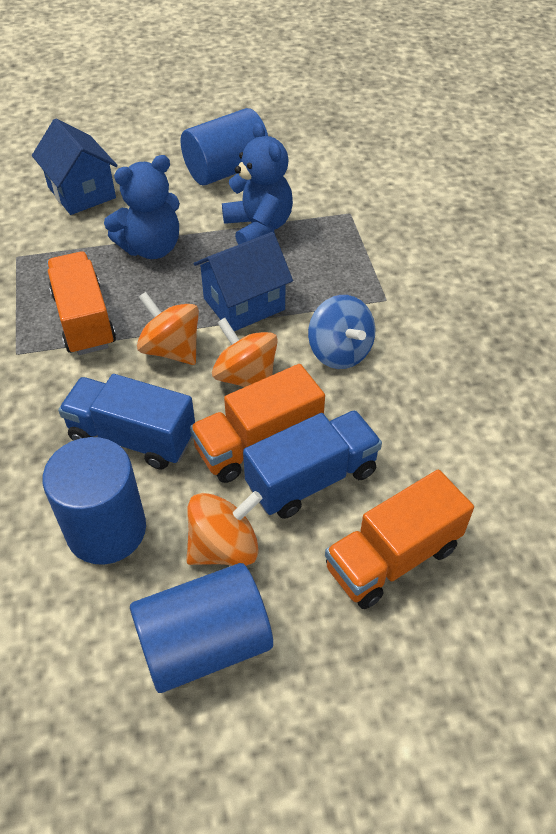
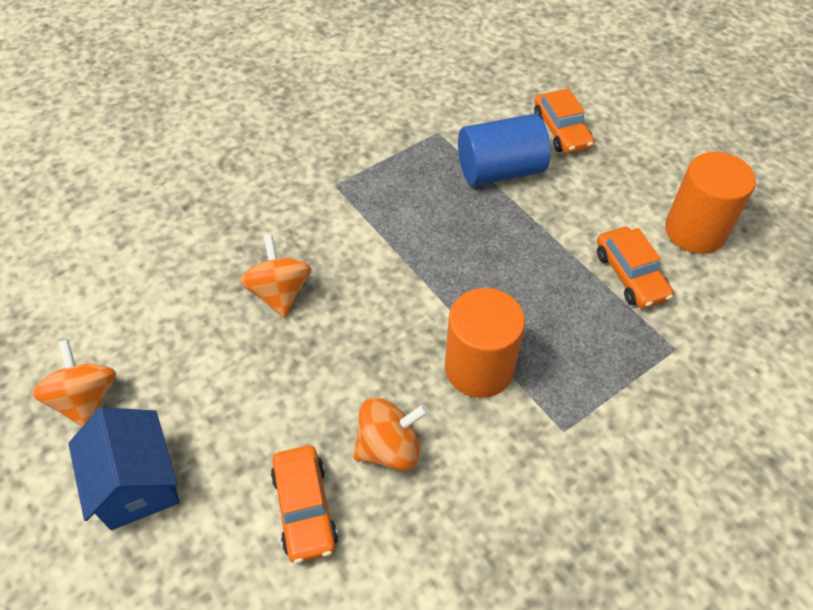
blue cylinder: [42,437,146,565] [130,563,273,693] [181,108,268,186] = 3 -> [458,114,550,186] = 1
blue house: [32,119,118,215] [193,232,293,331] = 2 -> [68,407,180,530] = 1
blue spinning top: [308,295,375,369] = 1 -> none = 0
blue teddy bear: [104,155,180,259] [222,122,293,245] = 2 -> none = 0
blue truck: [58,374,195,470] [243,410,382,519] = 2 -> none = 0
orange car: none = 0 -> [271,445,338,564] [534,88,594,154] [597,227,674,309] = 3
orange cylinder: none = 0 -> [445,288,525,398] [665,152,756,254] = 2
orange truck: [47,252,116,355] [190,364,325,483] [325,470,474,609] = 3 -> none = 0

